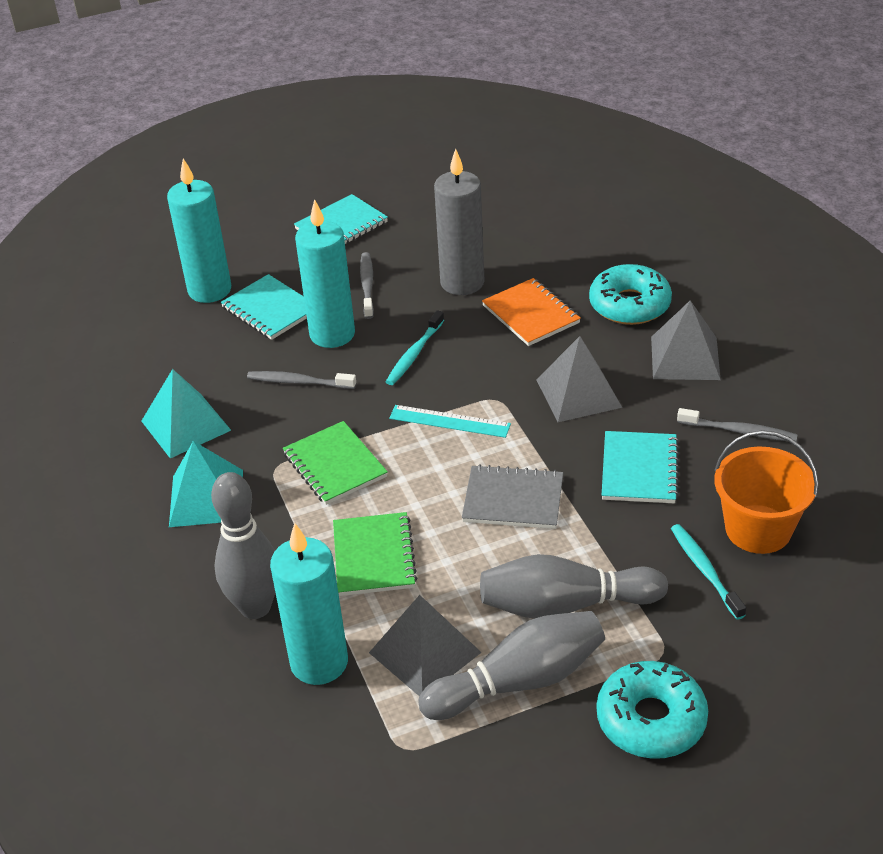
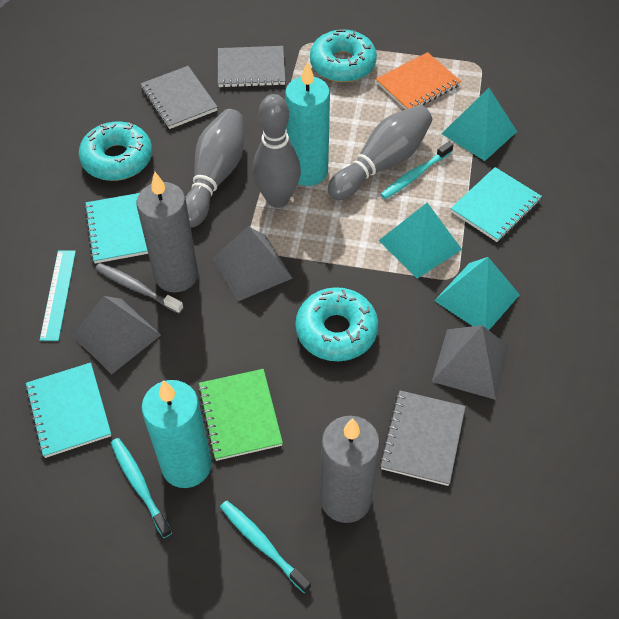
green notebook: [283,421,388,505] [333,512,417,596] = 2 -> [198,369,283,461] = 1
grey candle: [434,149,485,295] = 1 -> [136,172,198,293] [320,416,380,523] = 2
grey notebook: [462,464,563,529] = 1 -> [141,66,218,129] [218,46,285,88] [379,390,466,486] = 3
grey toothbrush: [247,371,356,389] [360,252,374,319] [677,408,798,441] = 3 -> [95,263,184,314] = 1
orange bucket: [714,430,819,554] = 1 -> none = 0
turquoise candle: [167,158,231,303] [270,523,348,685] [295,199,355,348] = 3 -> [141,380,212,488] [285,61,330,186] = 2
turquoise donut: [589,264,672,325] [596,661,708,759] = 2 -> [79,122,152,181] [295,287,378,361] [310,29,377,82] = 3
turquoise pyramid: [142,369,231,459] [169,441,243,527] = 2 -> [379,203,462,279] [434,257,520,330] [442,88,517,161] = 3
turquoise toothbrush: [386,310,444,385] [671,524,746,620] = 2 -> [111,438,172,538] [220,500,311,593] [381,141,453,199] = 3

